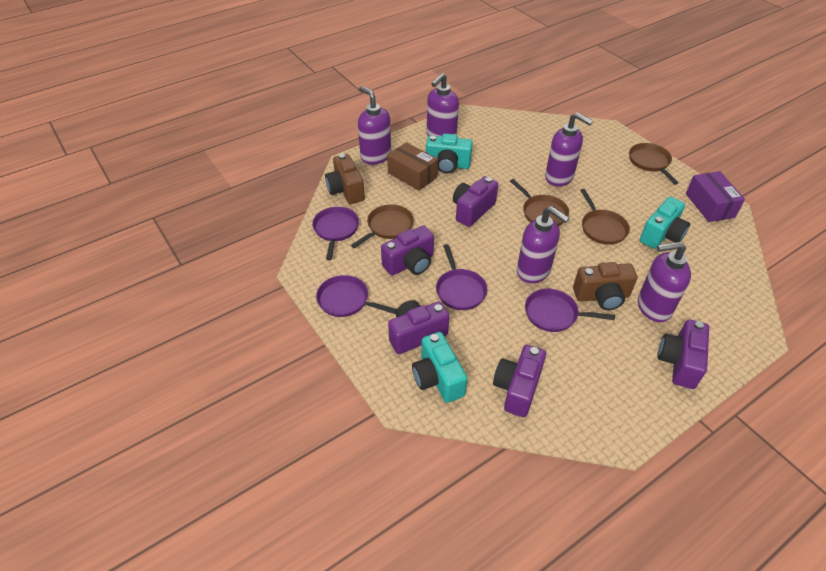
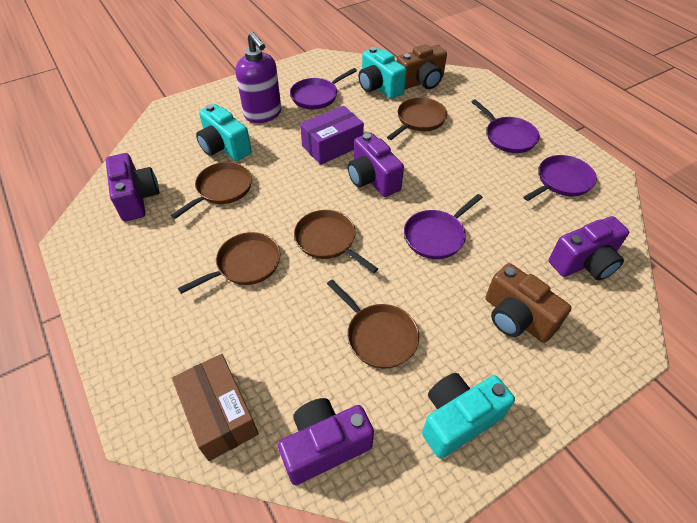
brown pan: [351,204,414,248] [510,179,569,226] [580,189,630,245] [629,143,678,185] = 4 -> [171,162,252,219] [178,232,281,294] [294,210,378,273] [327,279,419,369] [387,97,447,140] = 5
purple camera: [381,225,434,276] [388,300,449,354] [453,176,498,227] [493,345,546,417] [657,319,709,389] = 5 -> [106,153,159,221] [278,398,374,485] [348,133,404,197] [549,216,629,280] = 4
purple soap dispenser: [358,86,391,165] [427,73,459,136] [517,206,569,283] [545,112,593,186] [638,241,691,322] = 5 -> [236,32,281,123] = 1

